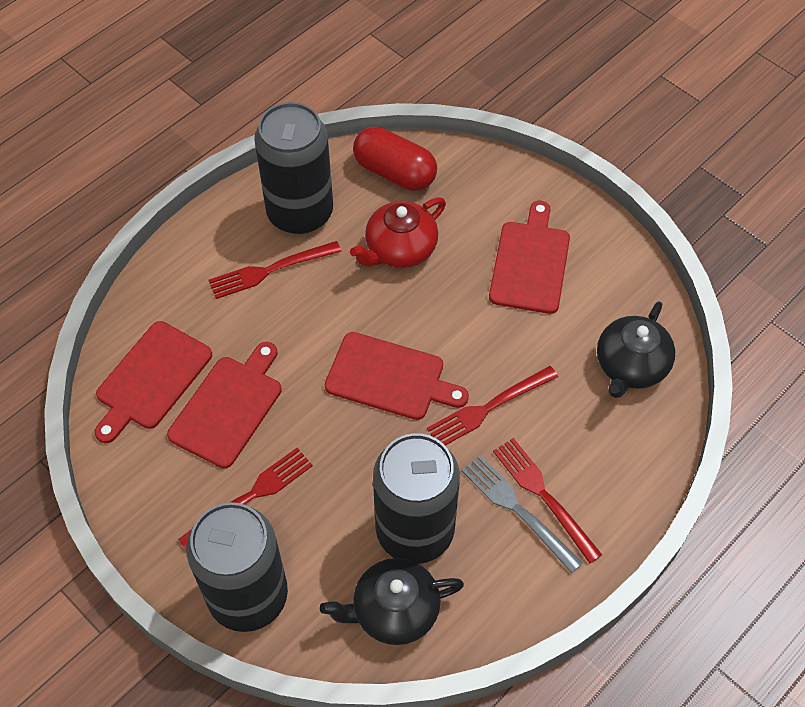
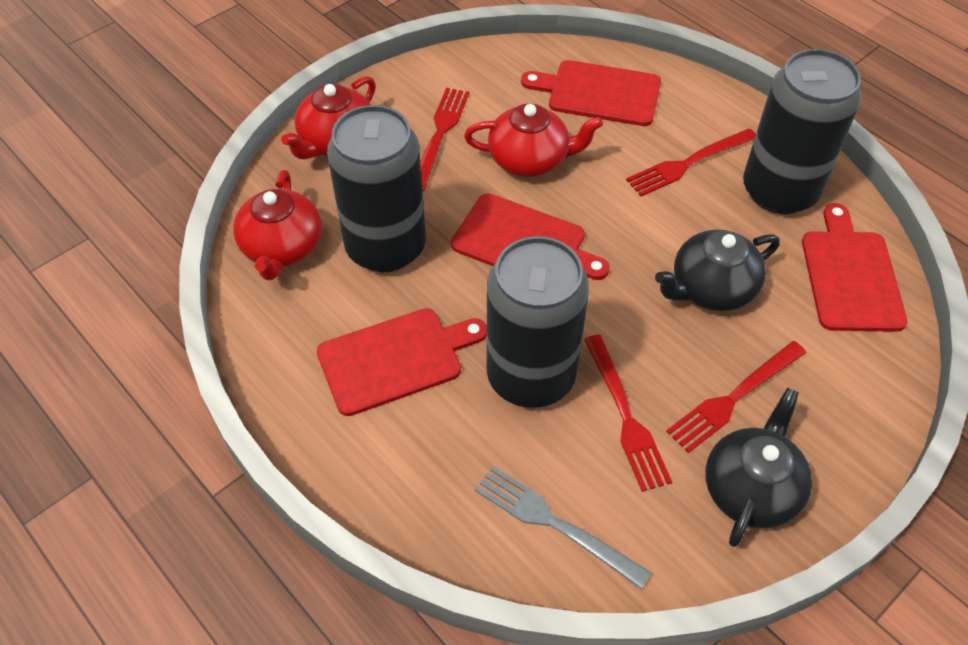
red capsule: [353,127,437,191] = 1 -> none = 0
red teapot: [350,197,446,268] = 1 -> [233,170,322,280] [281,76,376,159] [464,103,603,177] = 3

